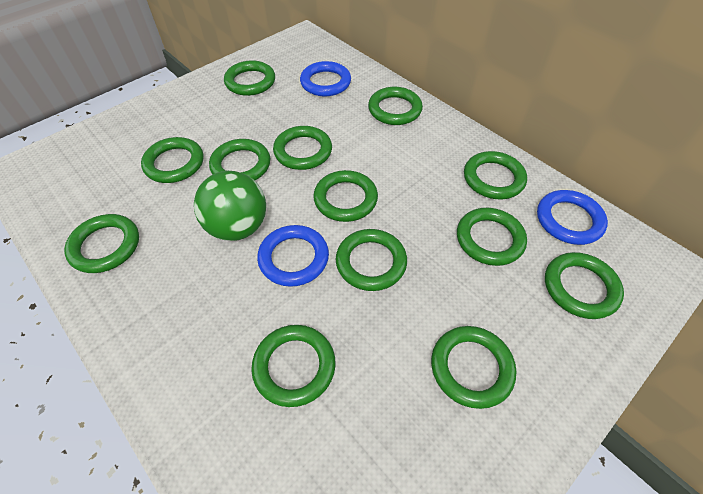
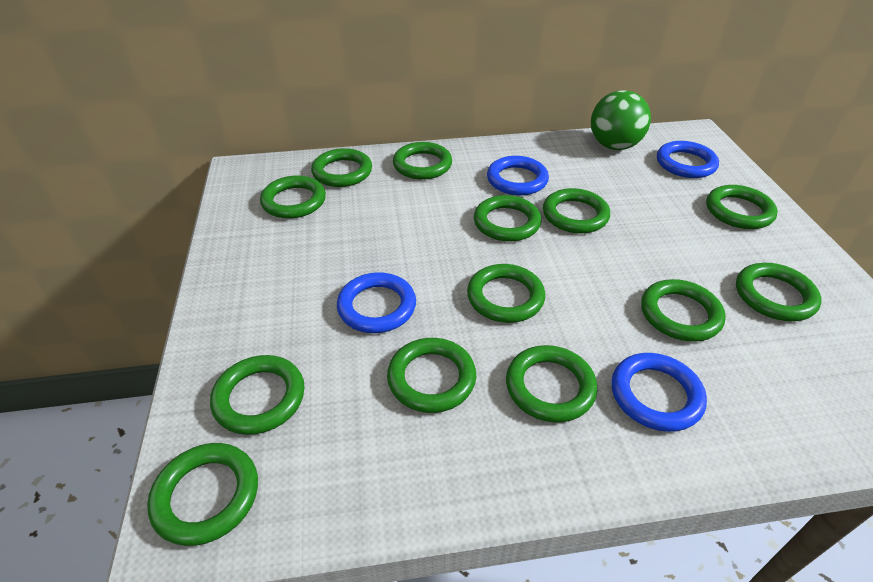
blue ring: [257,225,329,287] [300,61,351,96] [537,190,608,245] = 3 -> [337,272,416,333] [487,156,549,195] [611,353,707,432] [657,141,719,178] = 4

